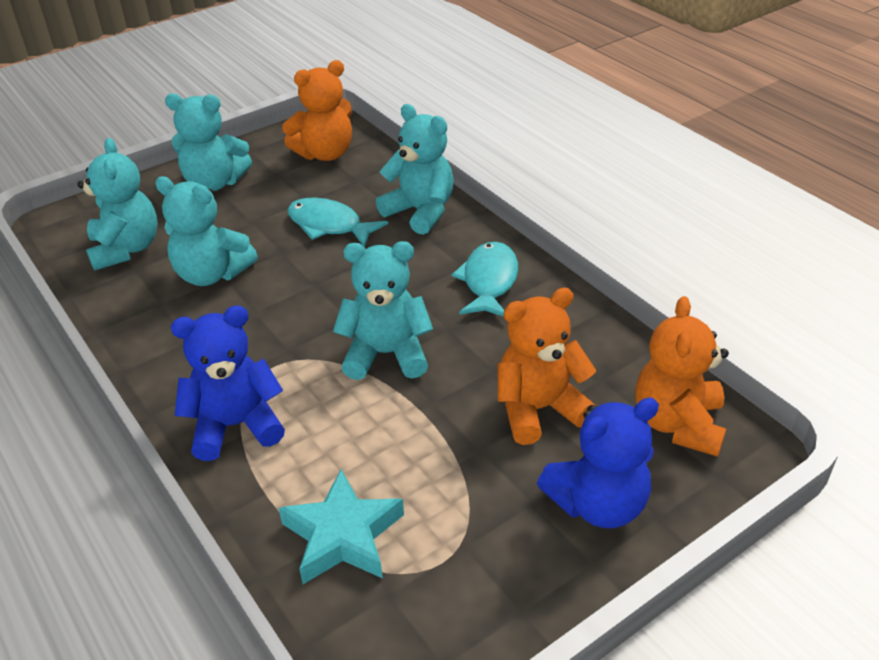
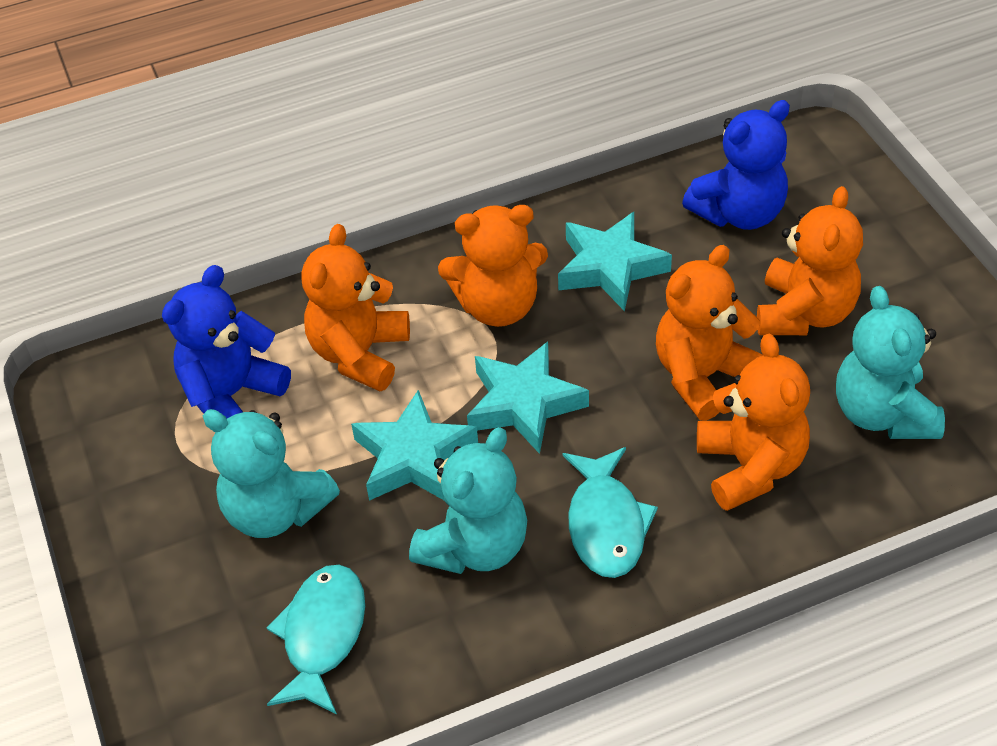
orange teddy bear: [282,60,352,161] [498,287,597,445] [635,296,729,457] = 3 -> [301,224,410,391] [438,205,548,327] [656,245,763,421] [697,334,810,511] [757,186,863,335] = 5
turquoise star: [279,469,404,584] = 1 -> [351,390,478,501] [467,342,589,454] [558,212,672,311] = 3
turquoise teddy bear: [77,138,158,271] [155,176,258,286] [165,93,252,191] [333,241,433,380] [376,104,454,235] = 5 -> [203,409,340,538] [409,427,527,574] [836,286,945,439] = 3

